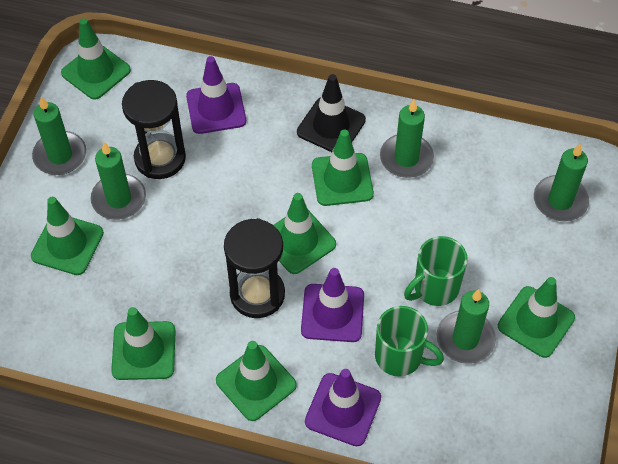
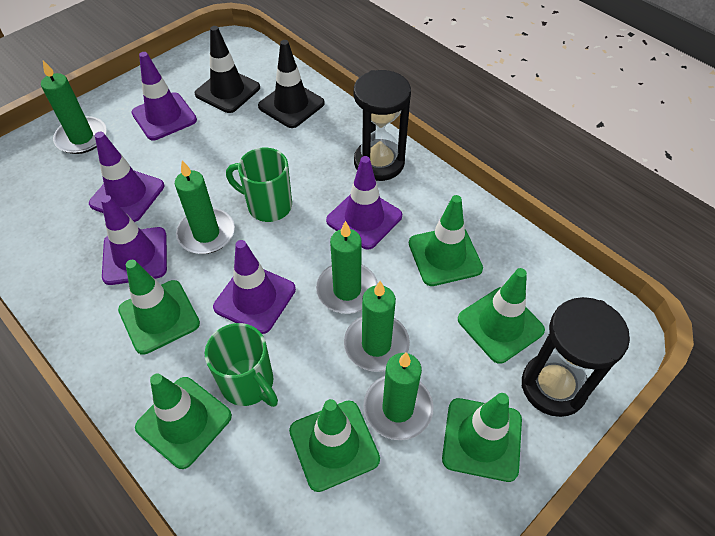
black traffic cone: [297,74,366,152] = 1 -> [195,26,260,113] [258,40,325,128] = 2
green traffic cone: [31,197,104,275] [61,18,131,100] [111,307,176,380] [216,341,297,421] [274,193,336,274] [312,129,374,206] [498,277,575,358] = 7 -> [118,260,200,355] [135,374,232,469] [289,399,380,492] [409,195,483,286] [442,393,522,482] [458,268,545,364] = 6
purple traffic cone: [186,56,246,134] [301,268,364,342] [305,369,381,446] = 3 -> [89,132,164,222] [101,195,167,285] [131,52,197,140] [213,240,296,334] [326,156,402,250] = 5

